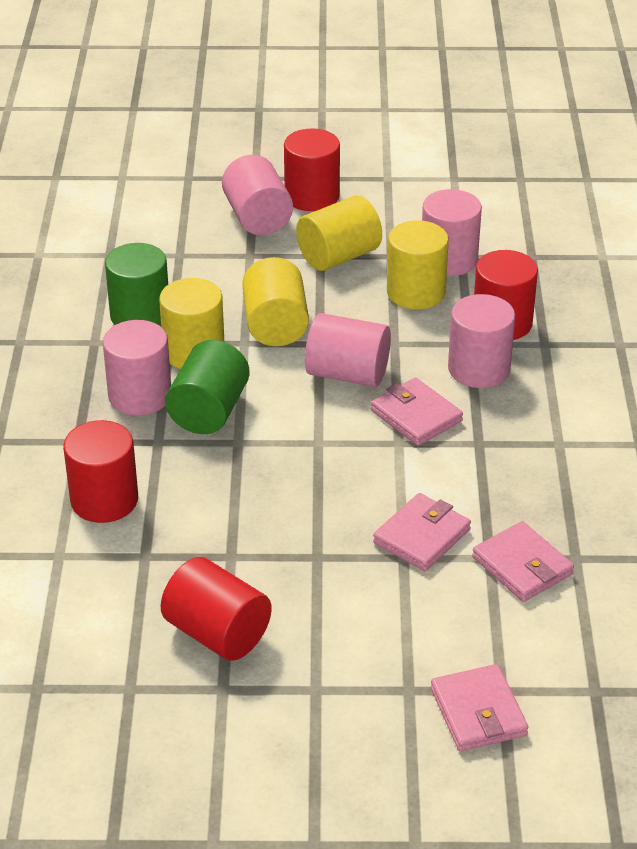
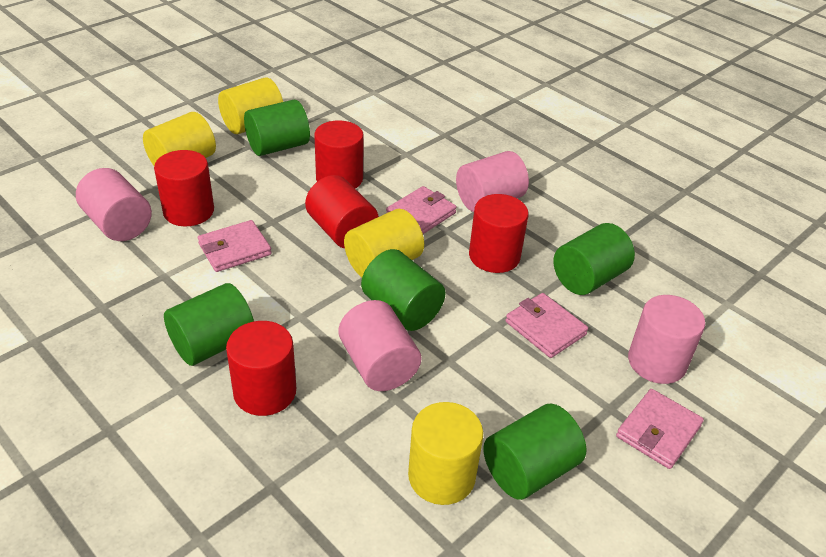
green cylinder: [105,243,168,326] [165,340,250,434] = 2 -> [164,283,254,366] [244,100,310,156] [361,249,446,331] [483,404,587,500] [553,223,635,295] = 5
pink cylinder: [103,320,171,416] [222,155,293,235] [305,313,391,387] [422,189,482,276] [448,294,515,388] = 5 -> [76,168,152,241] [339,300,421,391] [456,151,529,212] [628,295,705,384] = 4
red cylinder: [63,420,138,523] [161,557,272,661] [284,128,340,211] [474,250,538,340] = 4 -> [154,150,214,226] [226,321,296,416] [305,175,379,249] [314,120,364,189] [469,194,529,273] = 5

